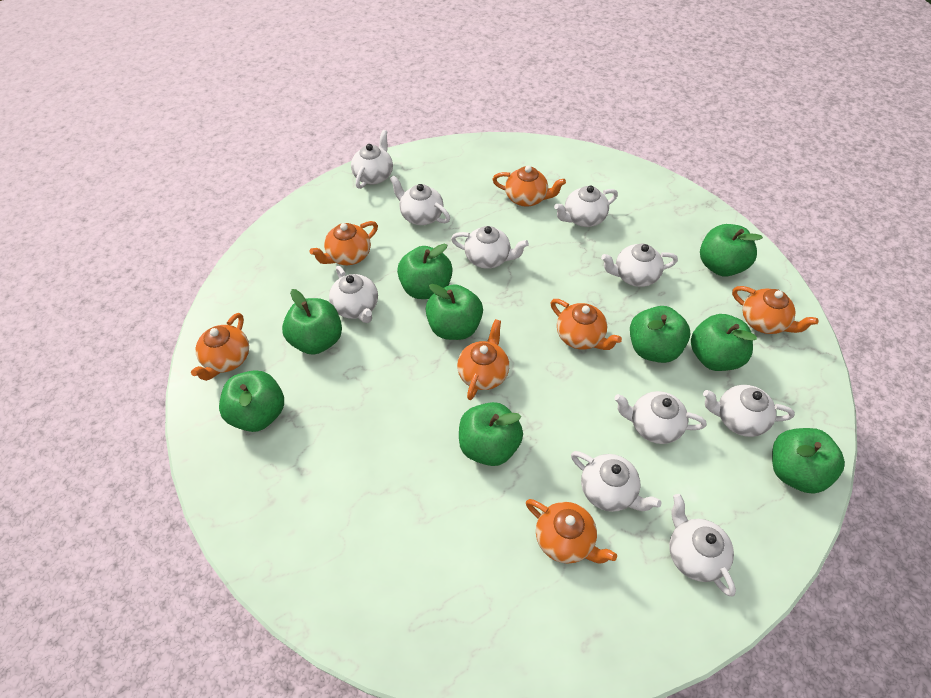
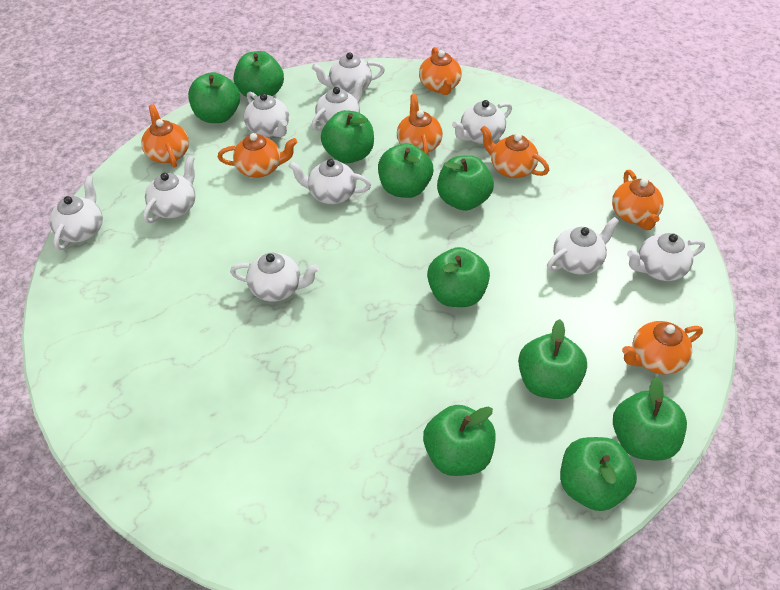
green apple: [219,370,284,432] [282,289,342,355] [397,244,453,299] [426,284,483,340] [459,402,523,466] [630,306,690,363] [691,314,757,371] [700,224,763,276] [772,428,845,493] = 9 -> [188,72,240,123] [234,51,284,100] [321,110,374,163] [378,143,433,198] [423,405,495,476] [427,247,490,307] [437,155,494,211] [518,319,587,399] [560,437,637,511] [613,377,687,461] = 10

